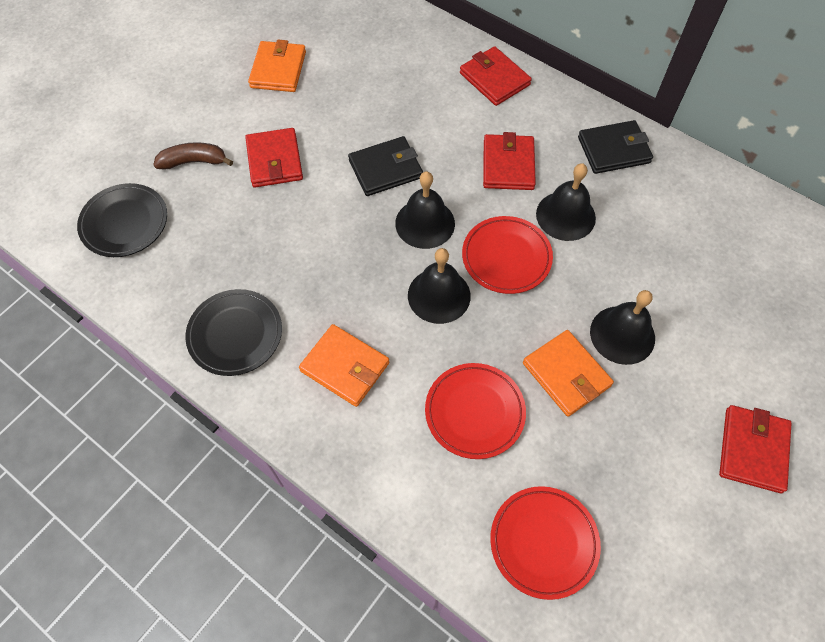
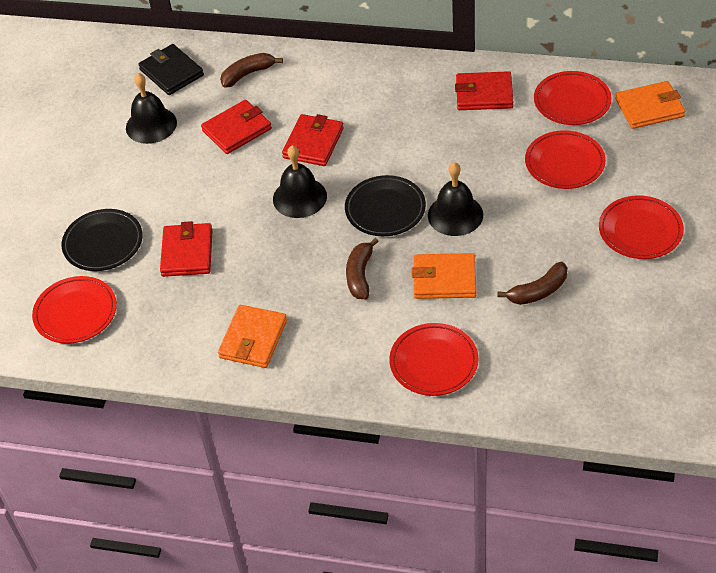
black bell: [395,171,455,249] [408,248,471,324] [536,163,596,241] [590,290,655,365] = 4 -> [126,73,177,144] [273,145,327,218] [428,162,483,236] = 3
black wallet: [348,136,423,196] [578,120,653,174] = 2 -> [138,44,204,95] = 1
brown banana: [153,142,233,170] = 1 -> [220,53,283,88] [346,238,379,299] [497,262,567,305] = 3
red plate: [425,363,526,459] [462,216,553,294] [490,486,601,600] = 3 -> [32,276,117,344] [389,323,478,396] [525,130,606,189] [534,71,612,125] [599,196,684,259] = 5

